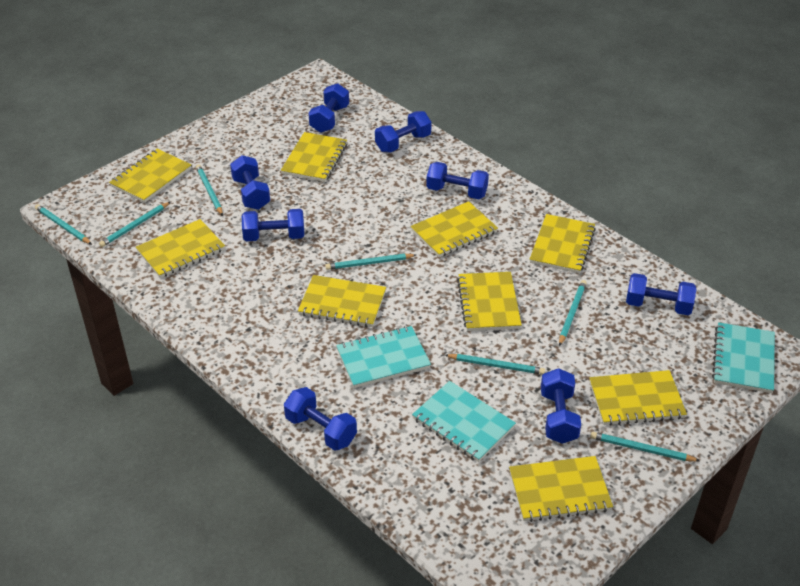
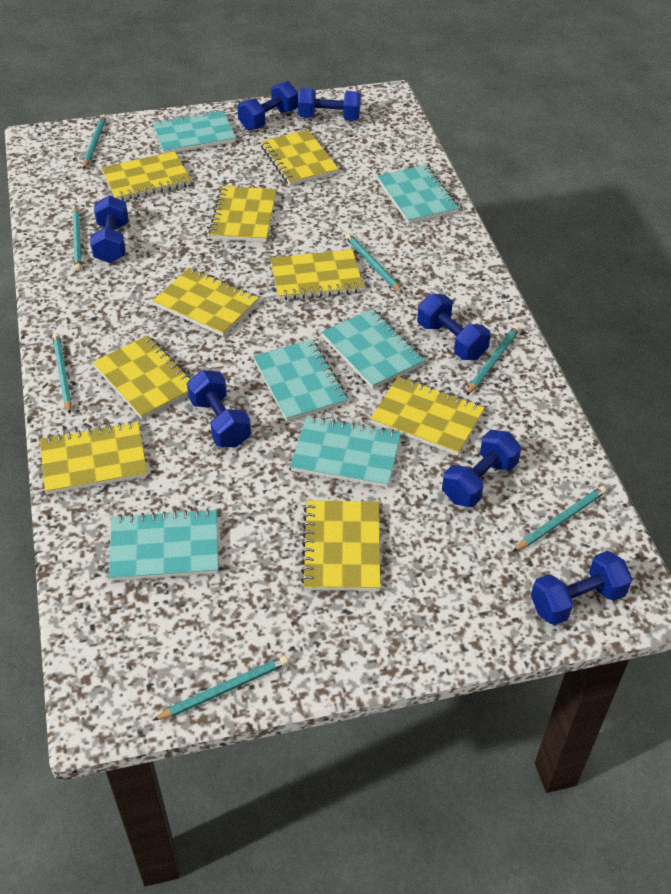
blue dumbbell: [230,155,270,210] [242,209,304,241] [284,387,357,451] [308,83,349,133] [375,111,432,152] [426,162,489,199] [541,368,581,444] [626,273,696,315] = 8 -> [90,195,128,263] [187,370,251,448] [237,81,298,130] [298,88,361,121] [417,294,491,360] [442,430,521,507] [531,551,633,625] = 7
turquoise notebook: [336,326,431,388] [412,381,516,462] [712,322,775,393] = 3 -> [109,508,218,581] [152,110,236,153] [253,339,348,422] [290,416,401,488] [321,309,425,389] [377,165,459,224] = 6

